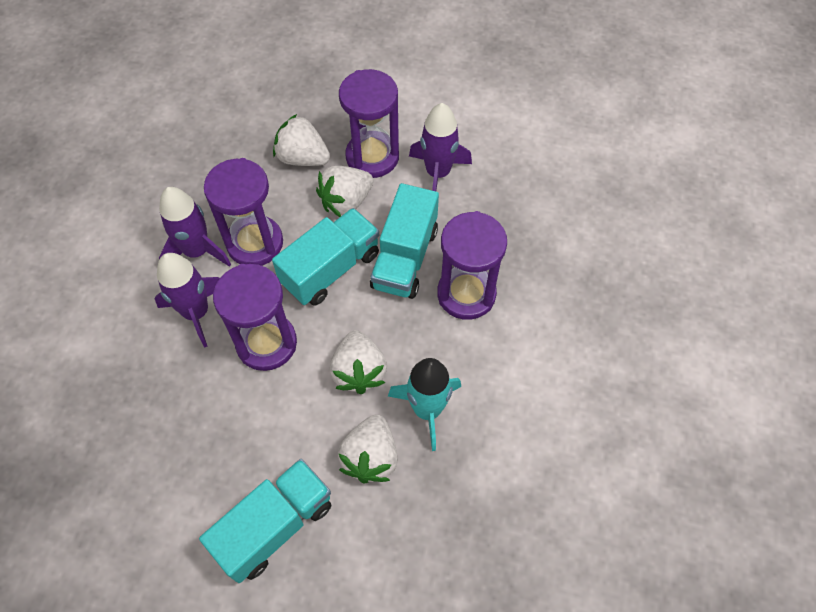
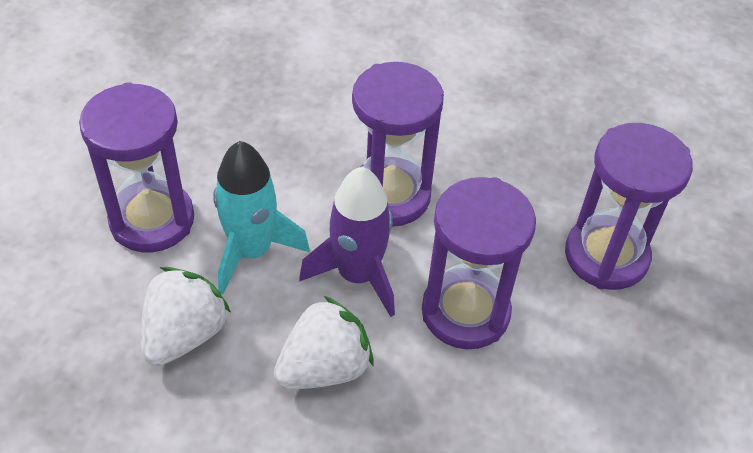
purple rocket: [155,253,220,348] [159,187,231,267] [409,103,472,191] = 3 -> [299,167,395,317] = 1
turquoise truck: [199,459,331,583] [272,208,379,306] [370,183,439,299] = 3 -> none = 0
white strawberry: [273,114,330,166] [316,166,373,217] [330,330,387,394] [338,414,398,483] = 4 -> [141,267,231,366] [274,295,374,389] = 2

